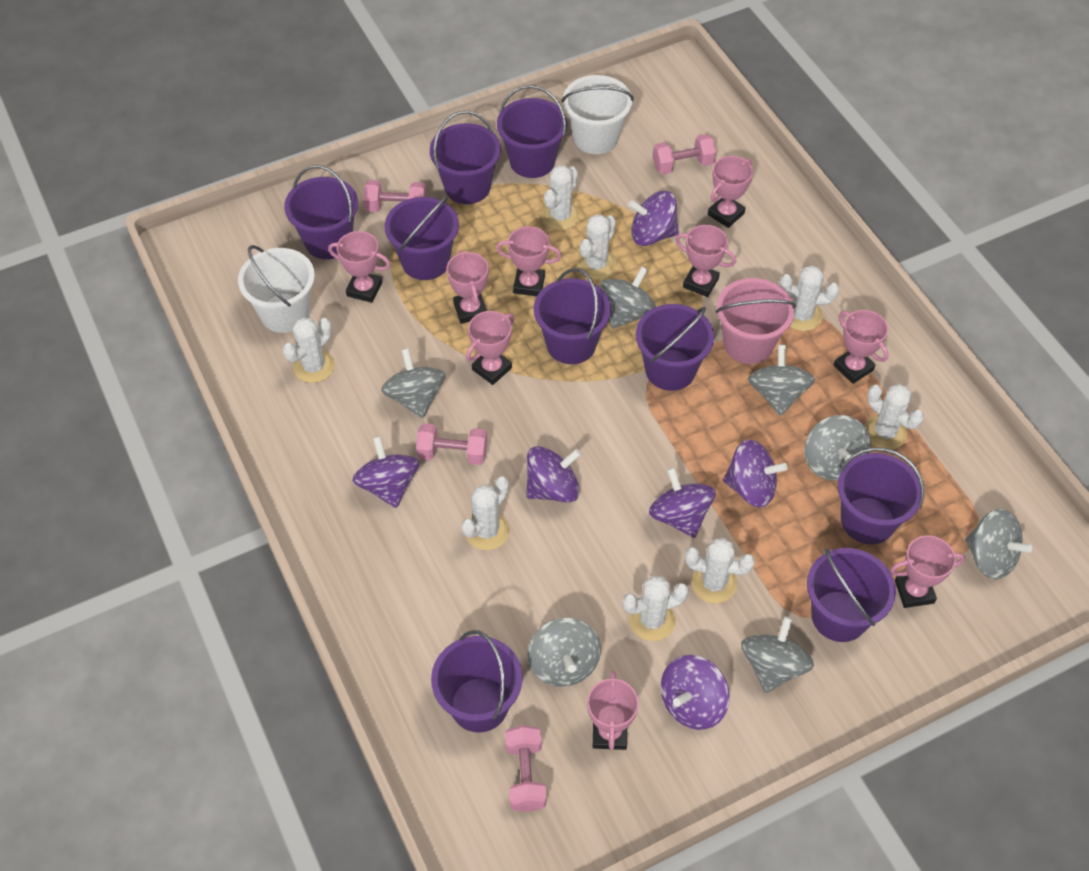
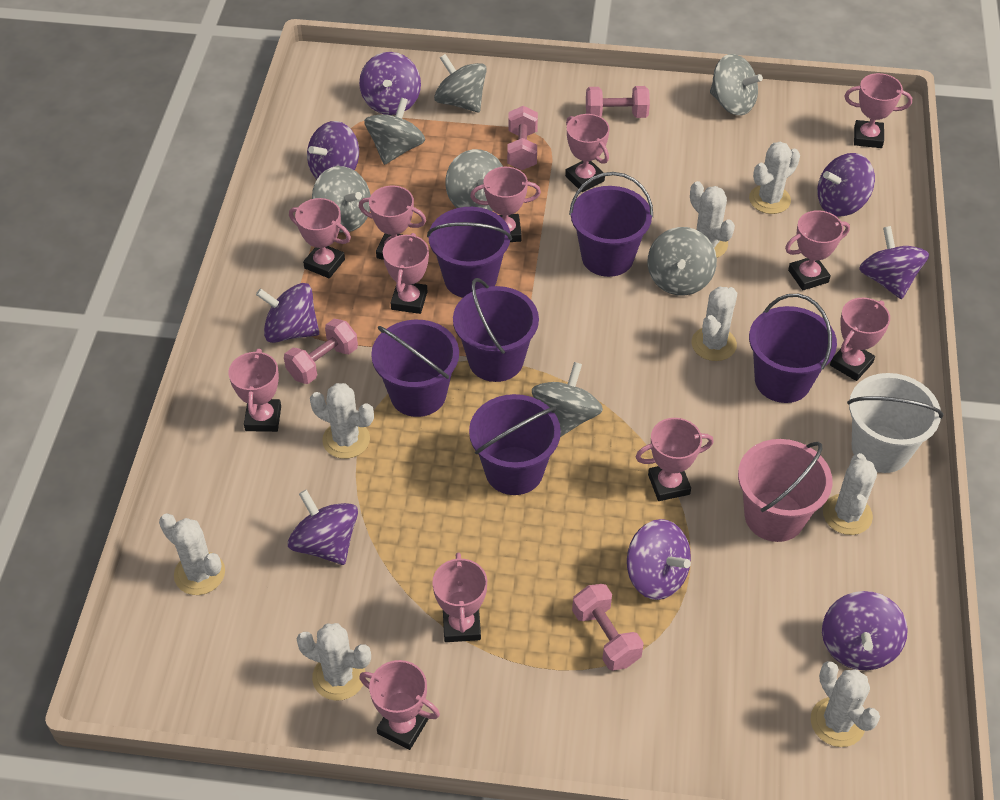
pink trophy: [328,231,390,303] [446,250,489,324] [466,311,515,385] [496,226,562,296] [587,670,639,750] [675,225,736,297] [708,156,753,228] [834,310,888,384] [890,535,965,608] = 9 -> [228,349,281,432] [289,198,351,278] [359,186,426,260] [359,660,440,750] [383,233,429,314] [432,552,487,642] [470,167,541,242] [565,114,610,192] [636,418,714,501] [785,210,850,290] [830,298,890,381] [845,73,912,148] = 12
purple bucket: [284,165,358,259] [385,196,459,280] [430,111,501,204] [431,630,523,733] [497,85,567,178] [534,268,611,364] [636,304,714,391] [807,548,896,642] [837,447,924,544] = 9 -> [371,320,459,417] [427,207,512,298] [453,278,539,382] [469,394,561,495] [569,172,653,277] [749,294,837,403] = 6
purple spinning top: [352,436,419,508] [526,446,581,503] [628,191,679,246] [649,467,716,538] [661,655,730,730] [723,440,788,507] = 6 -> [256,283,319,343] [288,490,358,565] [307,121,359,179] [359,52,421,115] [627,519,691,600] [817,153,875,216] [822,591,908,670] [859,226,929,299] = 8
white bucket: [238,245,315,333] [562,75,634,154] = 2 -> [847,373,943,473] = 1

